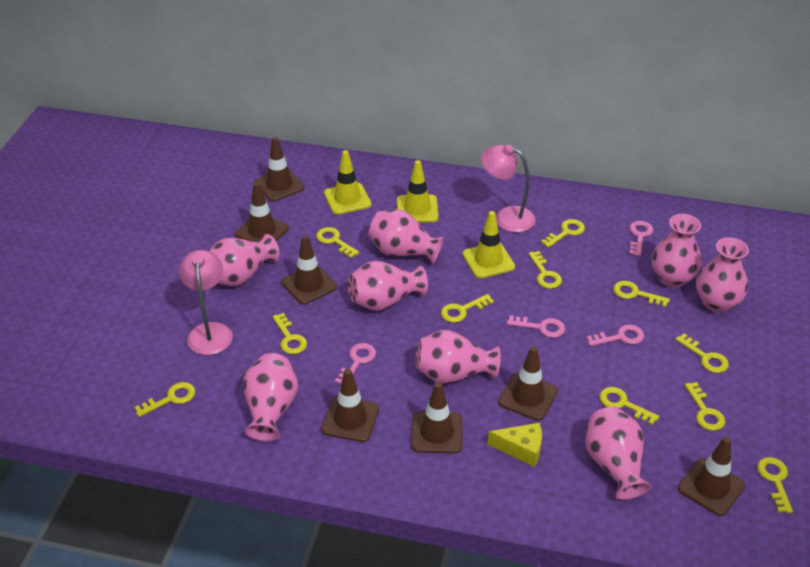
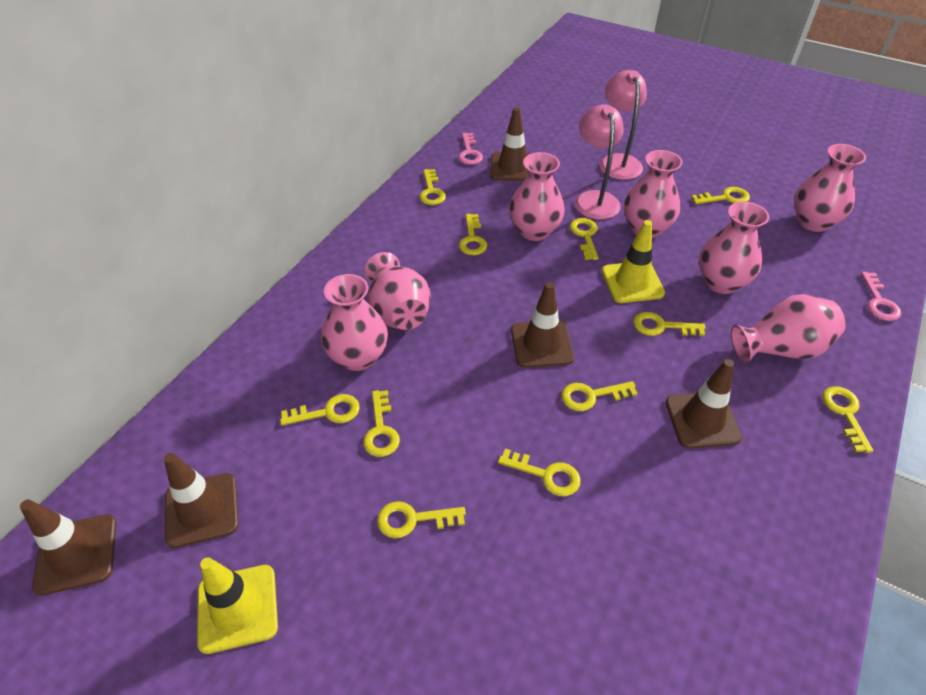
brown traffic cone: [235,182,289,242] [255,137,305,201] [281,235,337,305] [321,369,379,442] [411,382,462,454] [498,346,558,421] [678,436,746,516] = 7 -> [20,499,116,596] [164,453,239,548] [490,107,531,181] [511,282,574,368] [665,359,742,448] = 5
pink key: [335,343,376,384] [507,315,565,338] [587,325,644,346] [629,221,653,256] = 4 -> [458,133,483,165] [861,272,901,321] = 2
pink vase: [210,234,280,286] [243,353,298,441] [348,261,428,311] [368,209,444,264] [416,330,501,384] [585,406,651,500] [652,214,702,288] [696,237,749,313] = 8 -> [321,274,388,371] [364,252,431,330] [509,152,565,241] [624,150,683,238] [699,201,769,294] [731,294,846,364] [794,144,866,232] = 7
yellow cheese: [488,423,542,467] = 1 -> none = 0
yellow traffic cone: [324,150,371,215] [397,160,438,223] [463,211,515,278] = 3 -> [197,557,278,654] [602,220,665,303] = 2

